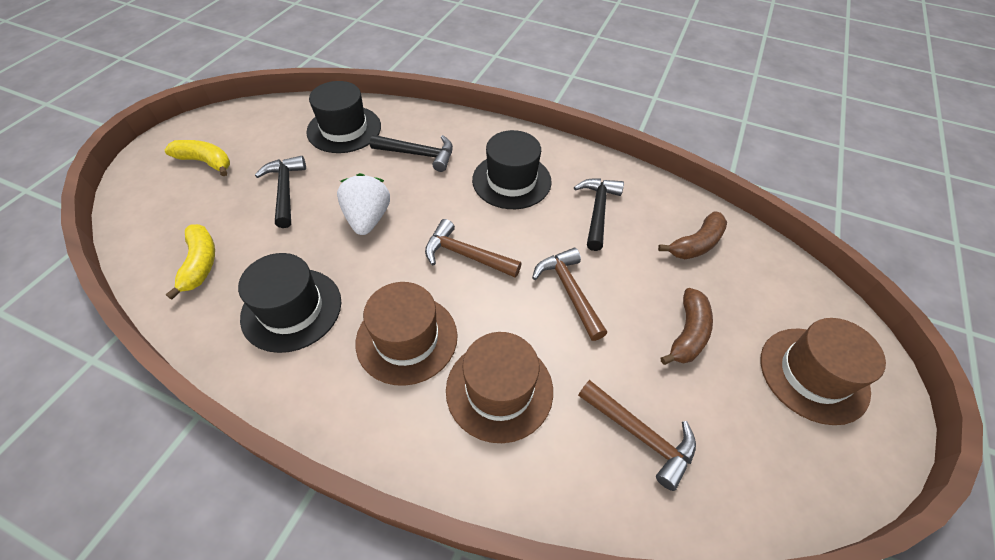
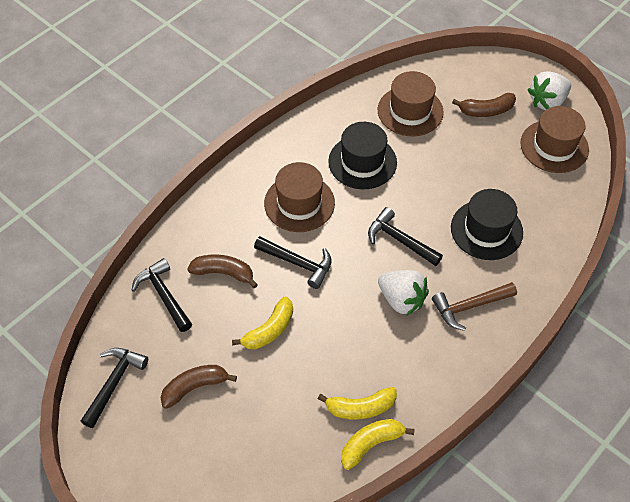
black hammer: [255,156,306,228] [370,135,453,172] [574,178,624,251] = 3 -> [80,348,148,428] [132,258,192,332] [254,236,332,289] [368,207,443,266] = 4
black hat: [238,253,341,353] [306,81,381,153] [472,130,552,209] = 3 -> [328,122,397,189] [451,189,523,260] = 2
brown banana: [658,211,727,259] [661,288,713,365] = 2 -> [160,365,237,409] [187,255,258,288] [452,93,516,117] = 3
brown hammer: [425,219,522,278] [532,248,607,341] [578,380,696,491] = 3 -> [432,282,517,331] = 1
white strawberry: [337,173,390,235] = 1 -> [378,270,429,316] [528,71,571,110] = 2
yellow banana: [165,140,230,176] [166,224,215,300] = 2 -> [232,297,293,349] [318,387,397,420] [341,419,415,470] = 3

